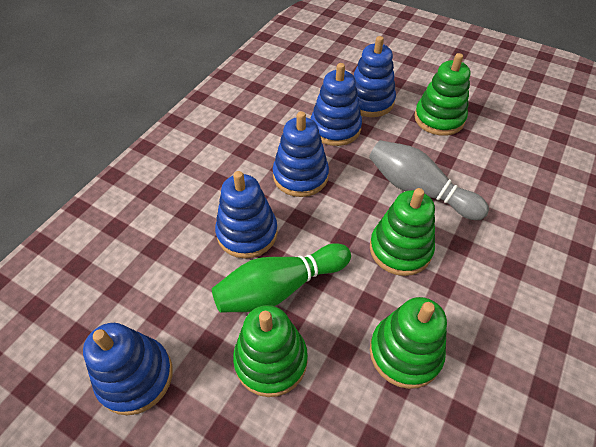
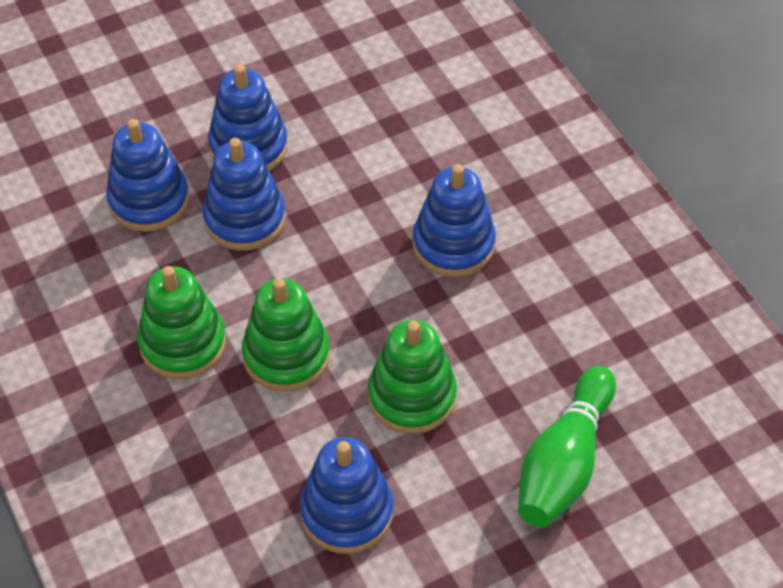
green stacking toy: [233,305,308,397] [370,188,435,276] [370,297,447,389] [414,53,470,136] = 4 -> [137,266,226,379] [242,278,330,392] [368,320,457,434] = 3
grey bowling pin: [369,140,489,220] = 1 -> none = 0

